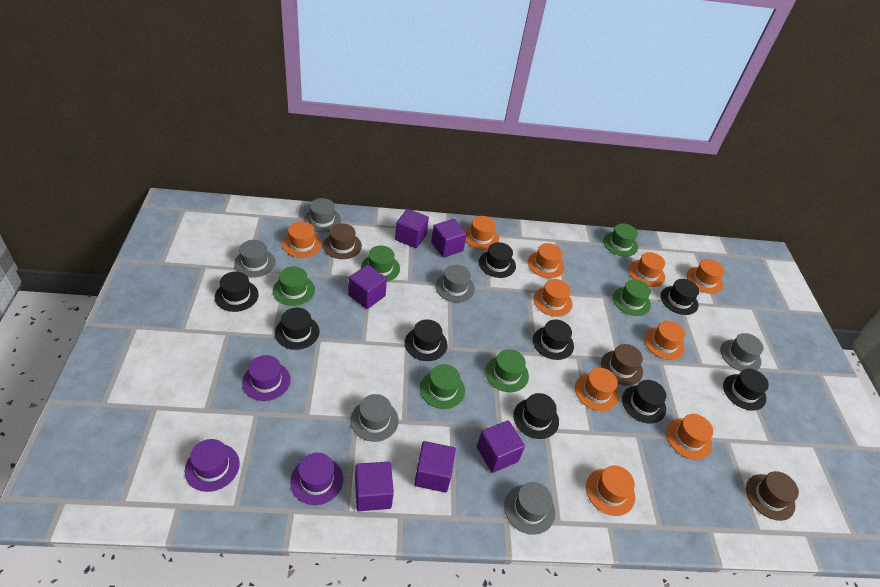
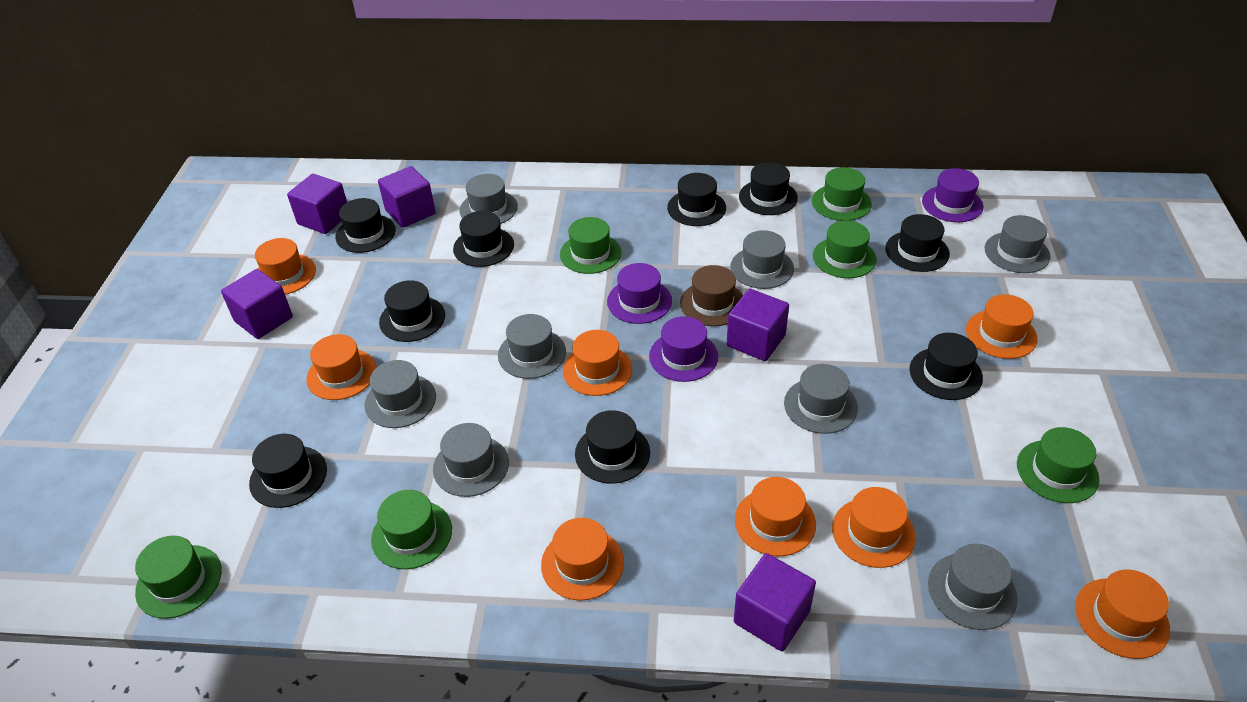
brown hat: [323,223,362,259] [601,344,643,386] [746,471,799,521] = 3 -> [680,265,743,326] = 1
grey hat: [234,240,276,278] [304,198,341,233] [350,394,399,442] [435,265,475,302] [504,482,555,535] [720,333,764,371] = 6 -> [364,360,436,428] [433,423,509,497] [459,174,518,224] [498,314,566,379] [730,230,794,289] [784,364,858,434] [928,544,1018,630] [985,215,1051,273] = 8
orange hat: [282,222,322,258] [465,216,499,250] [528,243,565,278] [533,279,572,317] [575,368,619,411] [586,465,635,516] [629,252,665,287] [644,321,685,360] [666,414,713,460] [686,259,724,294] = 10 -> [255,238,316,295] [306,334,377,400] [541,518,624,601] [563,330,632,396] [735,477,816,557] [832,487,916,568] [966,294,1038,359] [1075,569,1170,659] = 8
purple cube: [348,265,387,309] [355,462,394,511] [395,209,429,248] [414,441,456,492] [431,219,467,258] [477,420,525,473] = 6 -> [221,269,293,339] [287,174,347,234] [378,166,436,228] [727,289,789,361] [734,553,816,651] = 5

